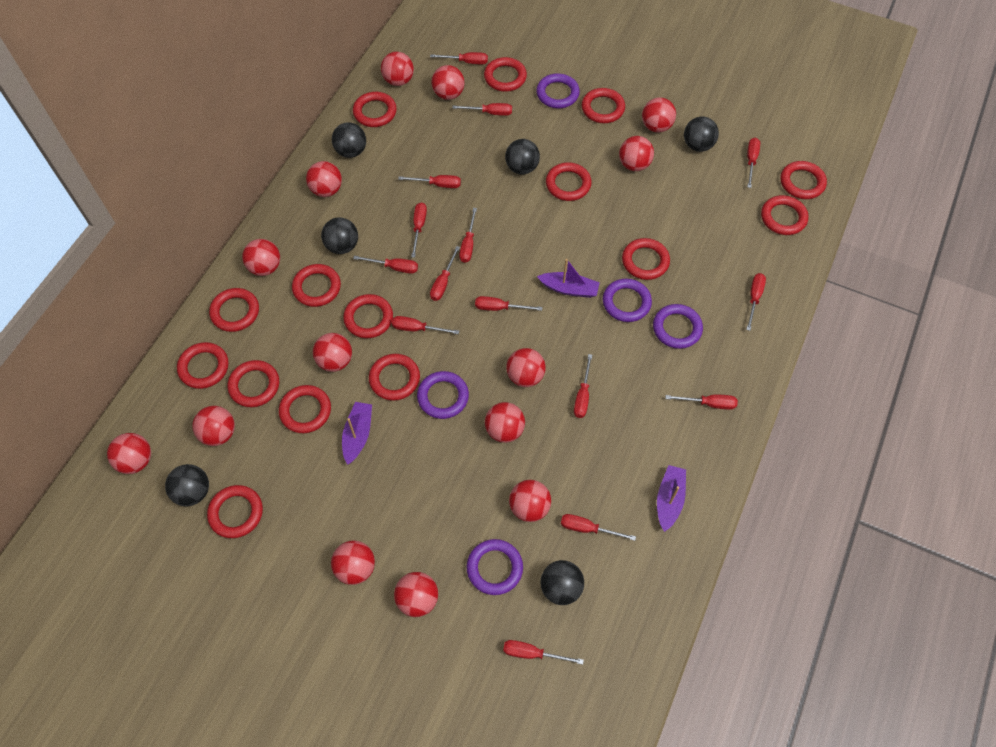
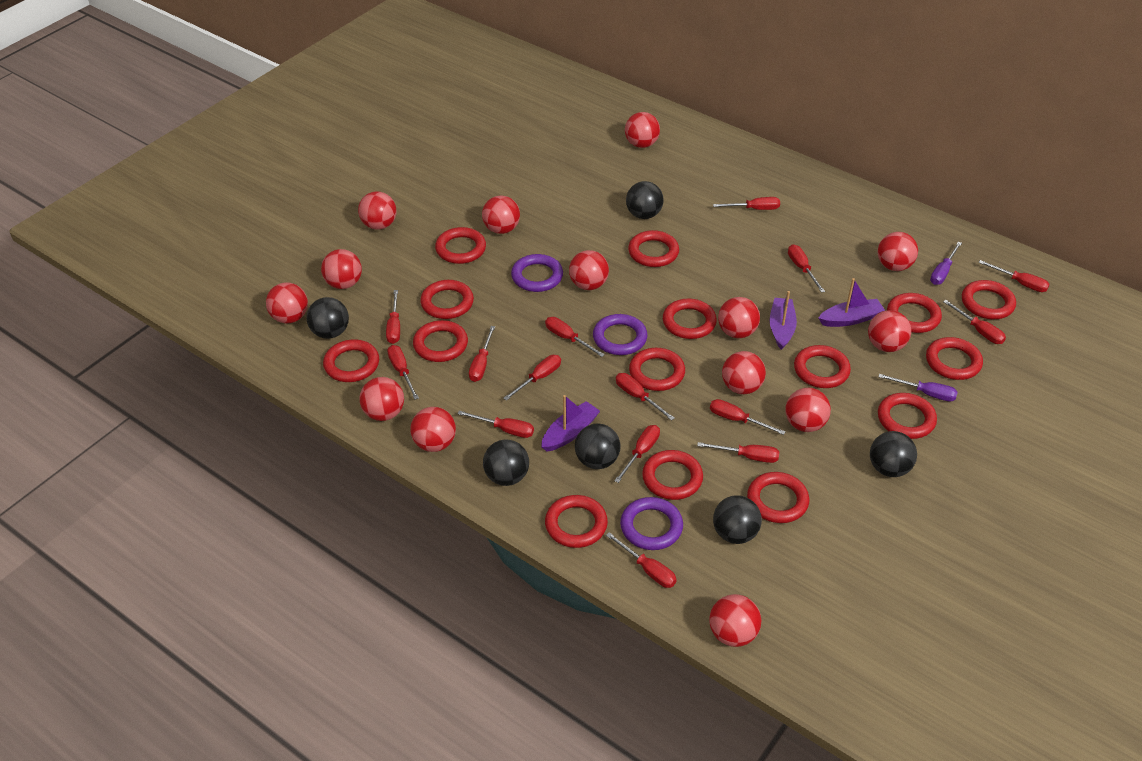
purple ring: [417,371,469,419] [467,539,523,595] [536,74,580,108] [603,279,652,322] [653,304,703,349] = 5 -> [511,254,563,292] [593,314,647,355] [620,497,683,550] = 3
purple screwdriver: none = 0 -> [878,374,958,402] [930,242,962,285] = 2

